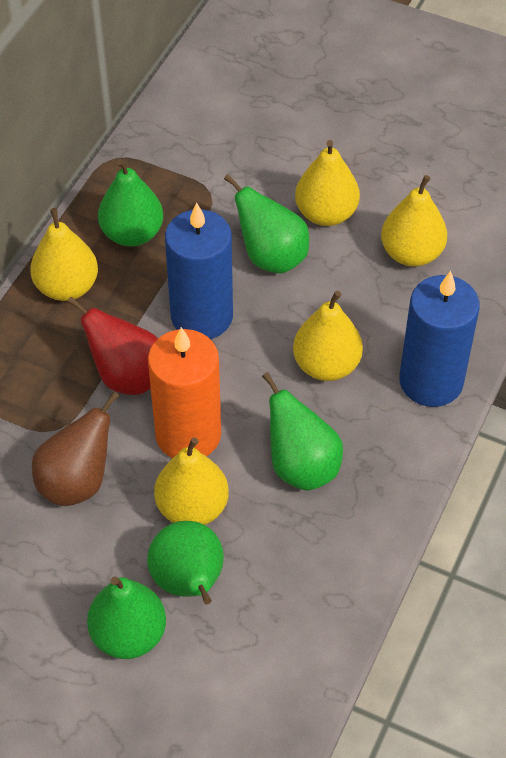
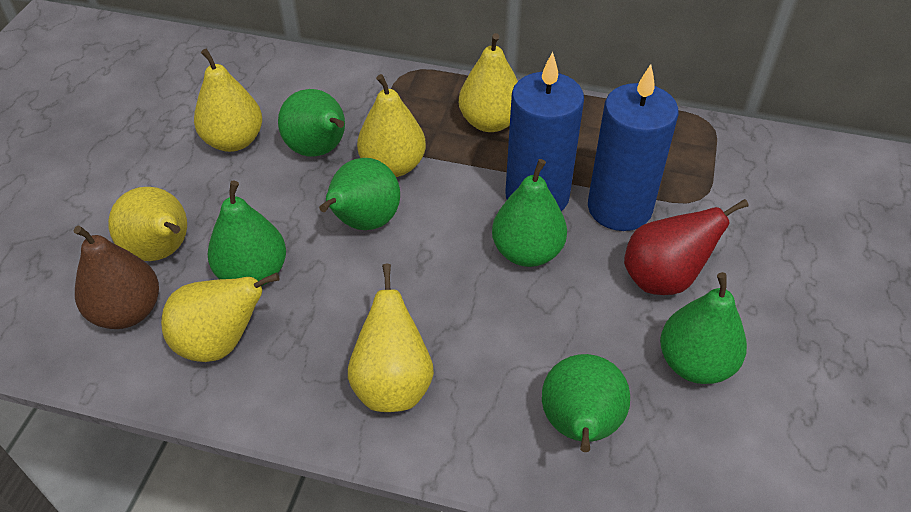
green pear: [87,576,166,659] [98,159,163,247] [147,521,224,605] [224,174,309,273] [262,372,343,491] = 5 -> [208,181,286,286] [278,89,345,157] [319,158,400,230] [492,159,567,267] [542,354,630,452] [660,272,747,384] = 6
orange candle: [148,327,221,458] = 1 -> none = 0
yellow pear: [30,208,98,301] [154,437,229,525] [293,291,363,381] [295,140,360,226] [381,175,447,267] = 5 -> [108,187,187,261] [161,272,280,362] [194,49,262,152] [348,264,434,412] [357,74,426,177] [459,33,518,132] = 6

